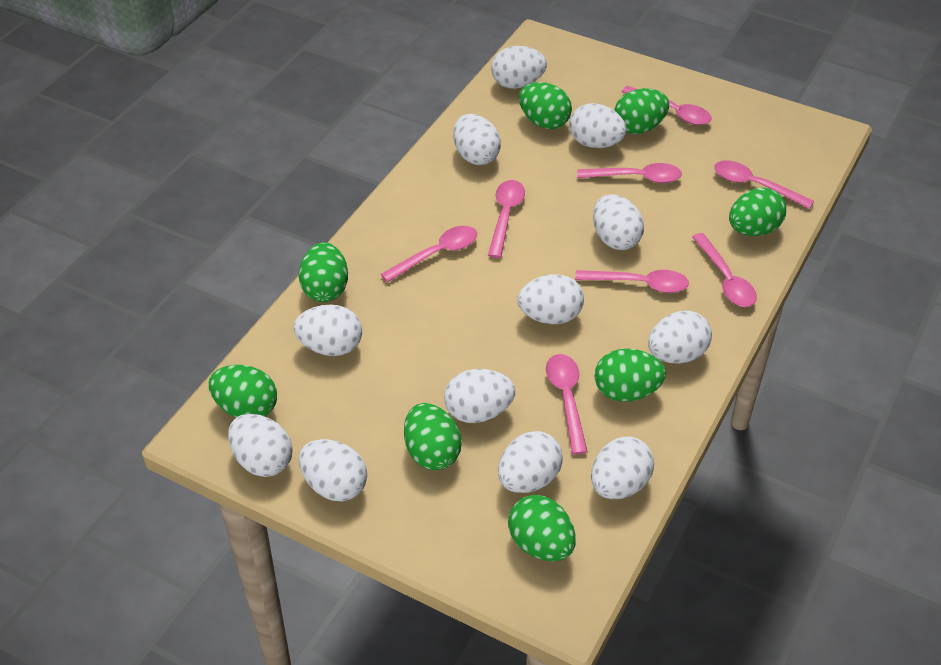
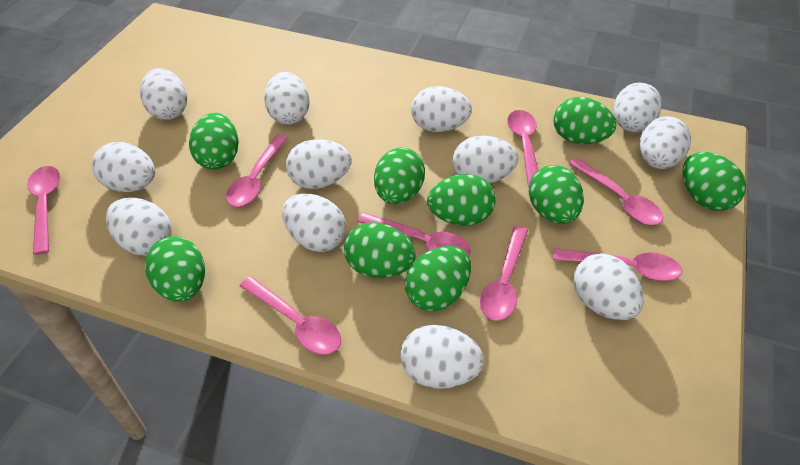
green egg: [209,365,277,418] [299,242,348,302] [404,403,462,470] [508,495,576,561] [519,82,572,129] [595,349,666,402] [614,88,669,134] [729,188,786,236] = 8 -> [145,236,205,302] [189,113,239,170] [344,222,416,278] [374,148,425,204] [405,246,471,311] [427,174,496,226] [528,165,584,224] [553,97,617,144] [683,152,746,211] = 9

